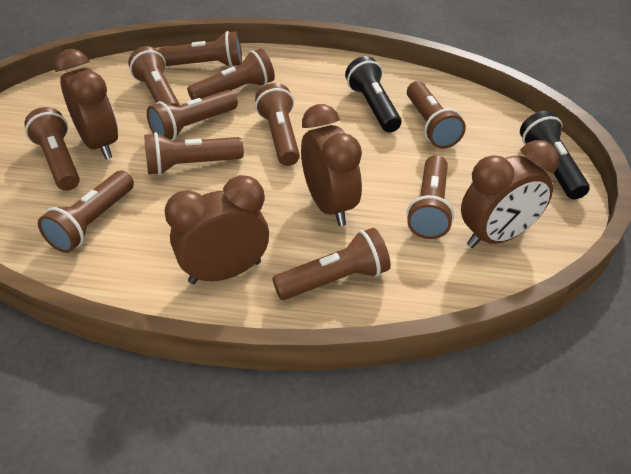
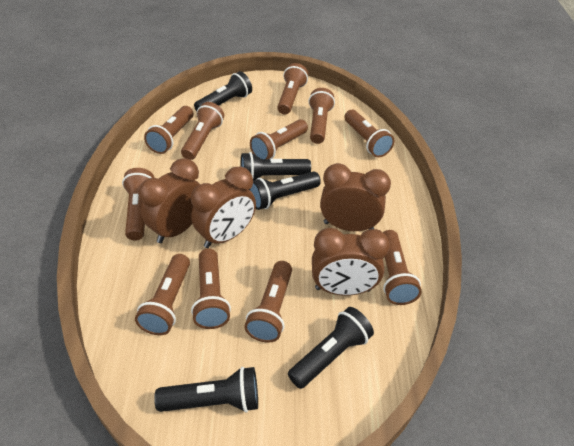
black flashlight: [345,56,402,132] [520,111,590,200] = 2 -> [154,367,258,413] [194,71,252,111] [240,152,311,180] [249,171,321,210] [288,307,374,389] = 5

